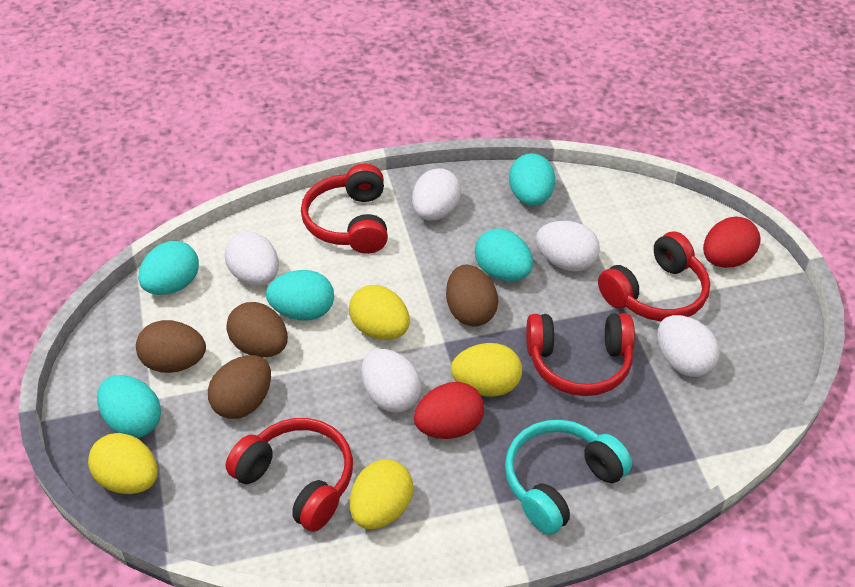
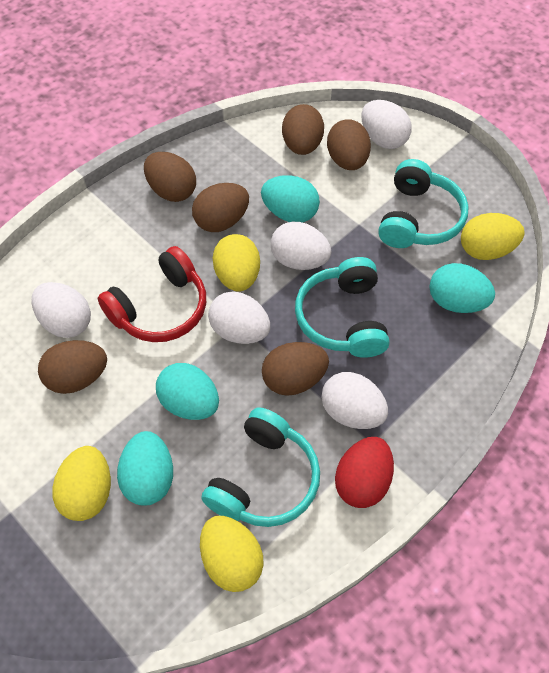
brown egg: [136,320,206,373] [208,355,271,419] [227,302,288,357] [446,265,498,326] = 4 -> [38,340,107,394] [144,152,196,202] [192,183,249,232] [262,342,329,396] [282,104,324,155] [327,119,371,170] = 6
red egg: [414,382,484,439] [703,216,761,268] = 2 -> [335,437,394,508] = 1
red headphones: [226,418,353,532] [301,164,388,254] [526,313,635,396] [598,232,710,321] = 4 -> [98,246,206,342] = 1
turquoise egg: [97,375,161,438] [138,241,199,295] [266,270,334,321] [475,228,533,281] [509,153,555,206] = 5 -> [117,431,173,506] [156,363,219,420] [261,175,320,222] [429,263,495,313] = 4
turquoise headphones: [505,420,632,535] = 1 -> [201,407,320,527] [295,257,389,358] [378,159,469,248] = 3

